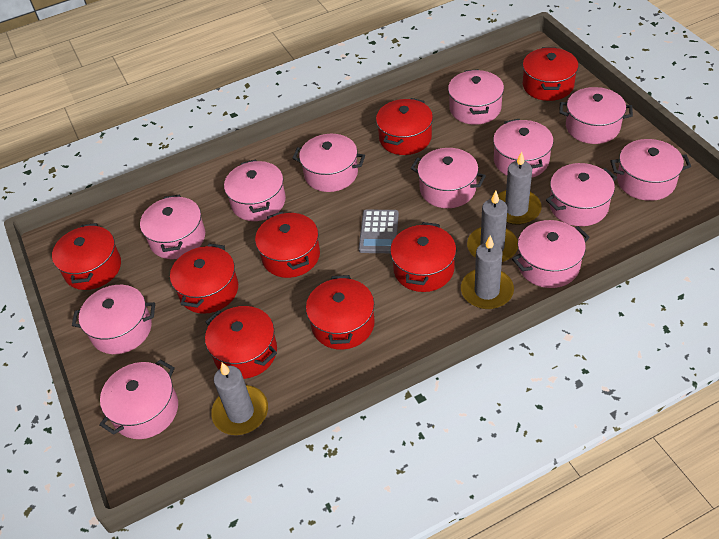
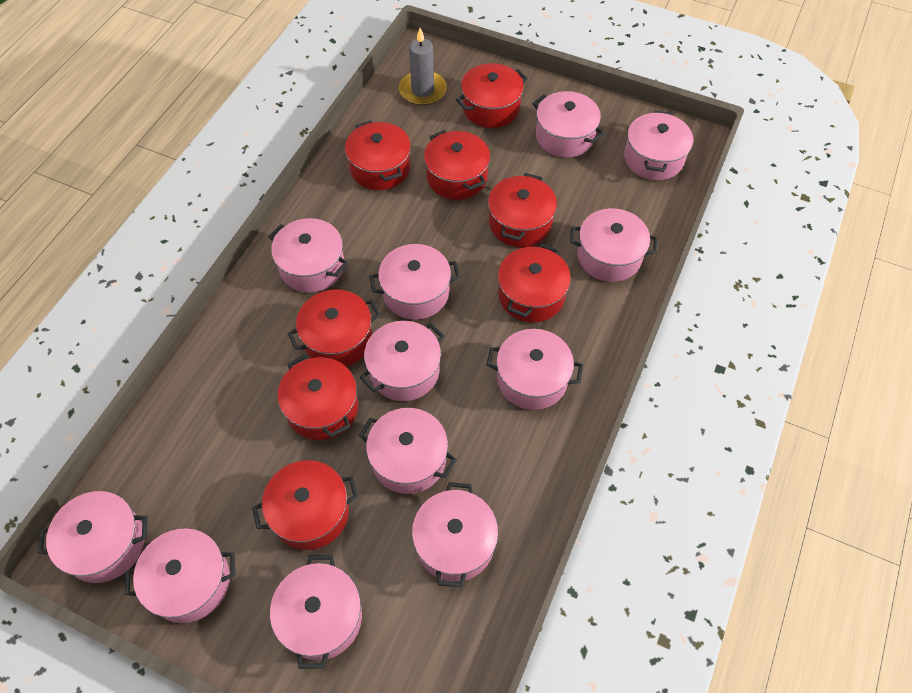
grey calculator: [359,210,399,253] = 1 -> none = 0
grey candle: [211,363,268,435] [461,235,514,309] [467,191,518,262] [498,152,542,225] = 4 -> [399,28,447,106] = 1

